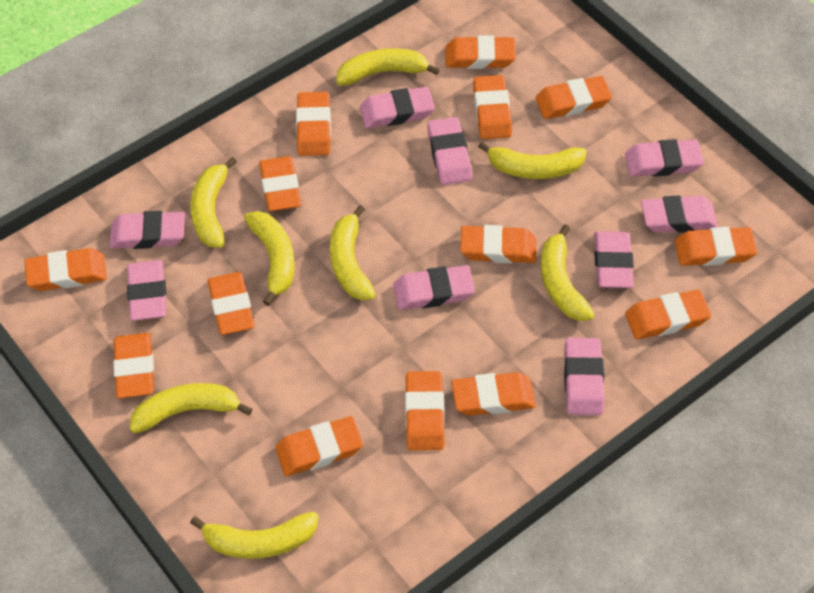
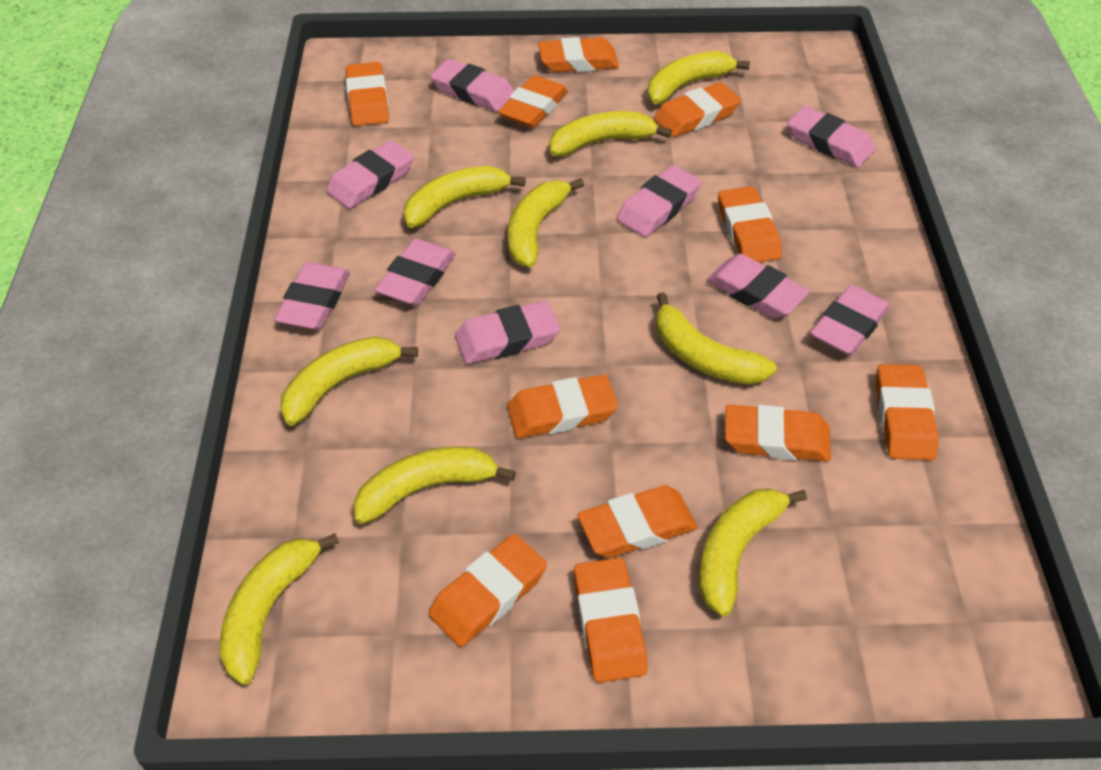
orange eraser: [25,248,107,291] [113,333,154,398] [208,272,255,335] [259,156,301,211] [275,416,363,476] [296,92,331,156] [405,371,445,451] [445,36,516,69] [451,372,536,416] [460,225,536,263] [473,75,512,139] [535,76,612,119] [625,290,711,339] [675,227,757,266] = 14 -> [346,62,389,126] [428,534,547,647] [498,75,568,128] [507,374,618,438] [538,37,619,72] [574,558,648,683] [577,485,698,558] [654,82,741,137] [718,186,782,262] [725,405,831,462] [876,364,939,460] = 11
yellow banana: [130,383,252,433] [190,157,237,248] [190,512,319,559] [244,211,295,306] [330,205,376,300] [336,48,440,86] [478,142,587,179] [541,224,595,321] = 8 -> [220,533,339,685] [280,337,418,426] [354,446,516,524] [403,166,526,228] [508,178,584,268] [550,111,672,156] [647,51,750,104] [656,292,777,385] [699,489,807,617] = 9

